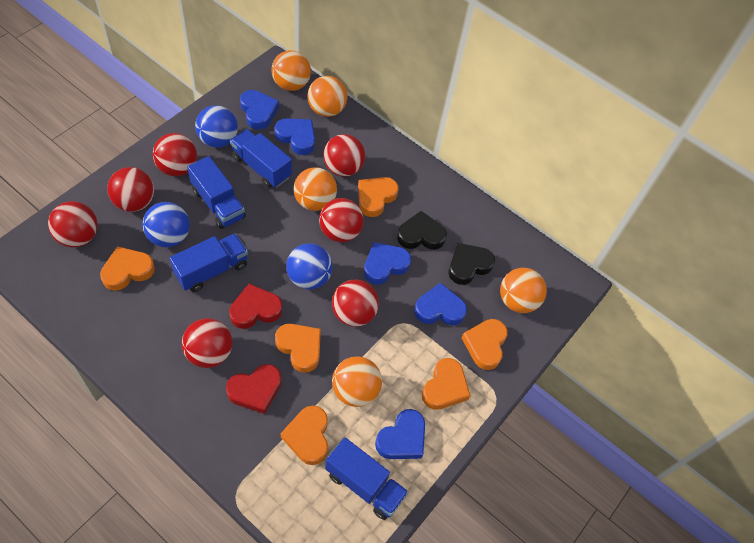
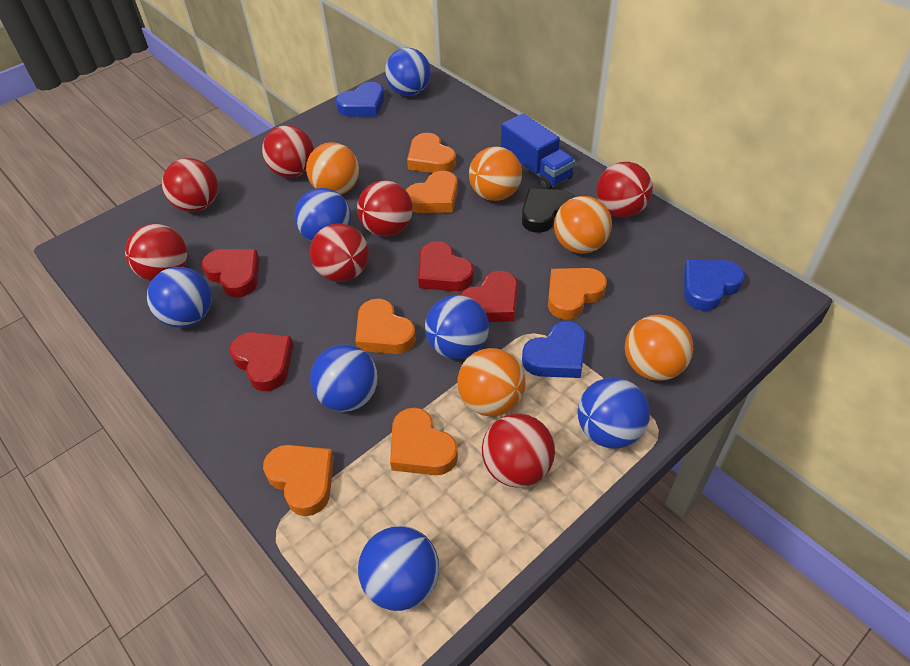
black heart: [397,211,447,250] [449,243,495,285] = 2 -> [522,188,575,233] = 1
blue ball: [142,202,190,247] [195,105,238,148] [286,243,333,289] = 3 -> [147,267,212,327] [294,188,351,241] [310,344,378,412] [358,526,439,611] [385,48,431,96] [425,295,489,359] [578,378,650,449] = 7
blue heart: [240,90,279,130] [275,118,315,155] [364,242,411,285] [375,409,425,459] [414,283,467,325] = 5 -> [336,82,384,116] [522,321,586,378] [684,260,745,311] = 3
blue truck: [169,233,248,292] [187,156,246,229] [230,129,292,188] [325,437,408,520] = 4 -> [501,113,575,189] = 1
red heart: [226,364,282,414] [229,284,282,329] = 2 -> [202,249,260,298] [229,332,294,391] [418,241,474,291] [460,271,518,322] = 4

